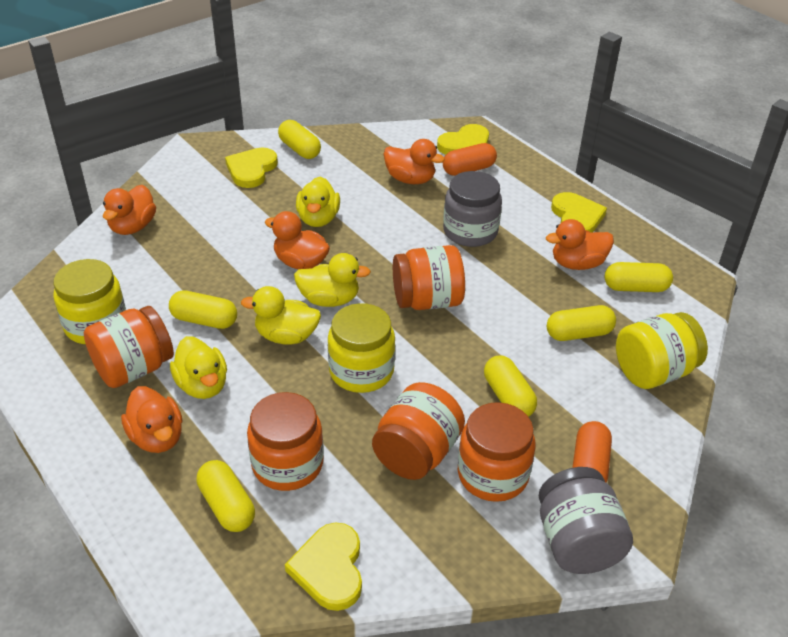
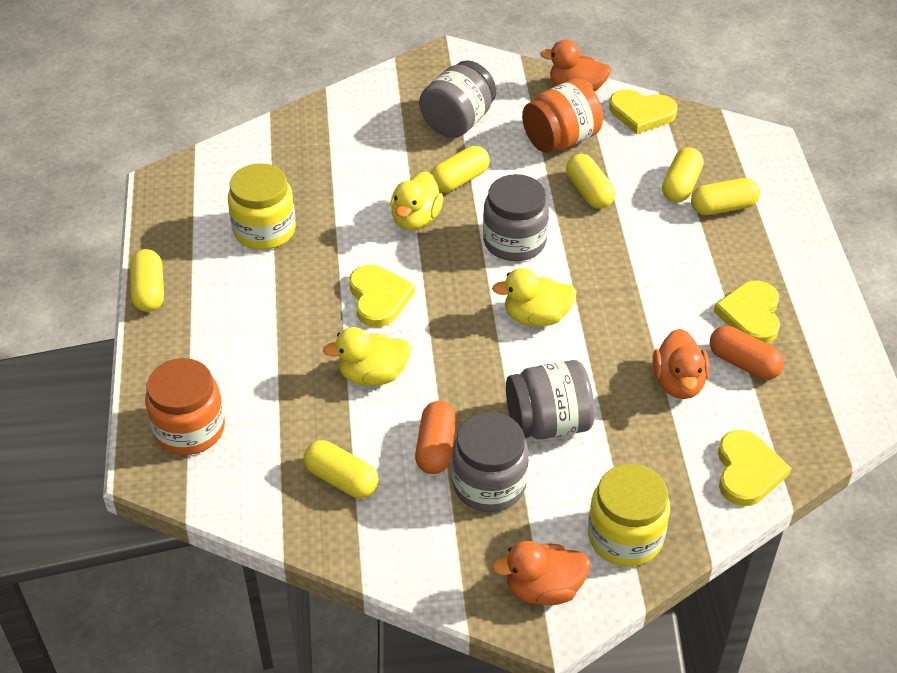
grey jar: [443,171,502,247] [539,467,633,574] = 2 -> [419,60,496,138] [452,412,529,512] [483,174,549,261] [506,360,595,439] = 4
orange duck: [103,185,156,235] [121,386,182,453] [265,211,330,269] [384,139,445,184] [546,219,614,270] = 5 -> [492,541,591,605] [540,40,611,92] [653,329,710,399] = 3
orange jar: [84,306,174,388] [247,392,324,491] [372,382,465,480] [393,245,465,310] [458,402,536,502] = 5 -> [145,358,225,455] [522,79,603,153] = 2
yellow duck: [170,336,227,399] [241,286,321,345] [294,253,371,307] [296,177,340,227] = 4 -> [323,327,411,386] [390,171,444,231] [492,268,577,326] = 3
yellow jar: [53,259,126,344] [328,303,395,393] [616,312,708,389] = 3 -> [228,163,296,250] [588,464,670,567] = 2

